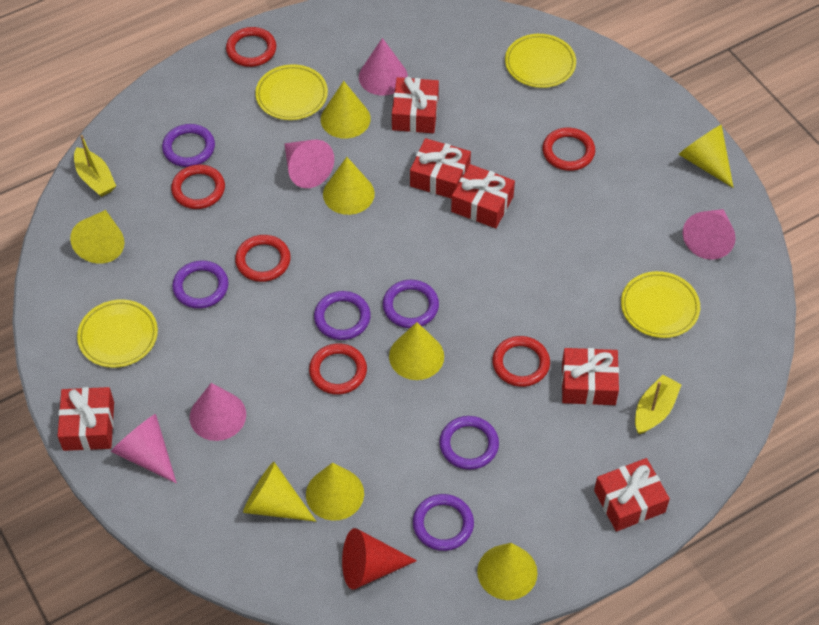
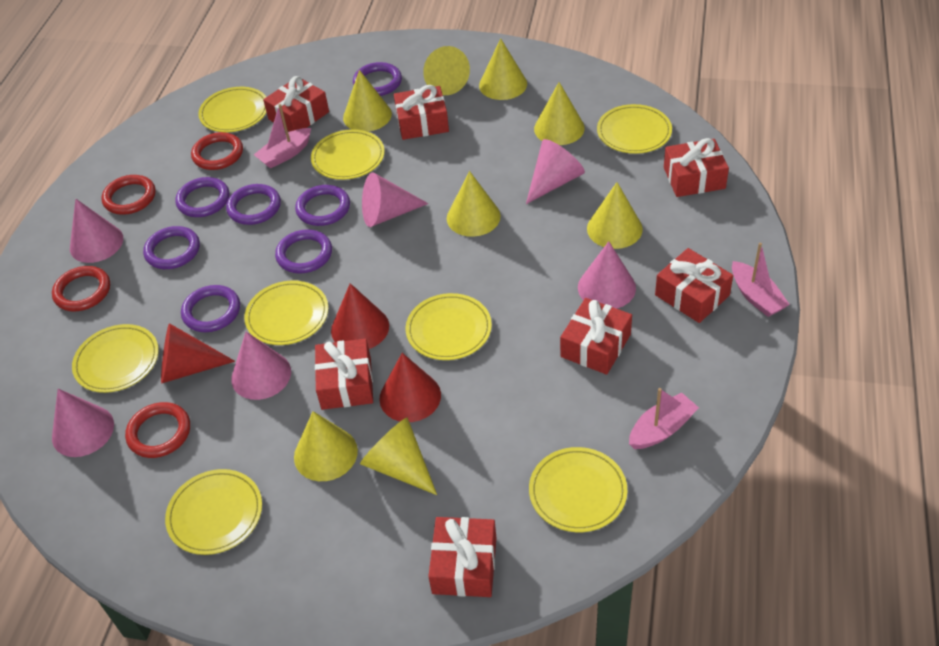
pink boat: none = 0 -> [254,104,311,169] [629,388,699,449] [732,242,790,317] = 3
pink cone: [111,414,177,483] [190,383,246,441] [284,140,334,188] [359,38,408,95] [683,209,736,260] = 5 -> [52,389,114,457] [70,199,123,263] [231,332,291,400] [362,172,429,227] [526,139,585,204] [578,241,636,309] = 6
purple ring: [162,124,215,167] [172,261,229,309] [314,291,371,340] [383,280,439,328] [413,494,474,551] [439,416,499,470] = 6 -> [143,226,200,269] [175,177,229,217] [181,285,240,332] [226,184,281,225] [275,229,332,274] [295,185,350,226] [353,62,402,96] = 7
red cone: [342,528,417,590] = 1 -> [161,323,235,383] [331,283,389,349] [379,353,441,422] = 3
red gift: [58,387,114,451] [392,77,439,133] [410,138,471,199] [451,164,515,228] [561,348,619,405] [594,458,670,532] = 6 -> [263,76,329,132] [315,339,373,410] [394,85,449,140] [428,517,496,597] [560,298,632,375] [655,248,733,323] [664,138,729,197] = 7
red ring: [171,165,225,209] [226,27,276,67] [235,235,291,282] [309,344,367,395] [492,336,550,387] [542,128,595,171] = 6 -> [52,266,110,311] [102,175,156,215] [125,402,190,458] [191,132,243,170] = 4
yellow boat: [74,135,116,197] [635,375,682,434] = 2 -> none = 0
yellow plate: [77,299,158,368] [255,64,328,120] [505,34,576,88] [621,271,700,338] = 4 -> [72,324,159,393] [165,469,262,555] [198,87,267,132] [244,280,328,345] [311,129,385,180] [406,293,492,360] [529,447,628,532] [597,104,672,154] = 8

